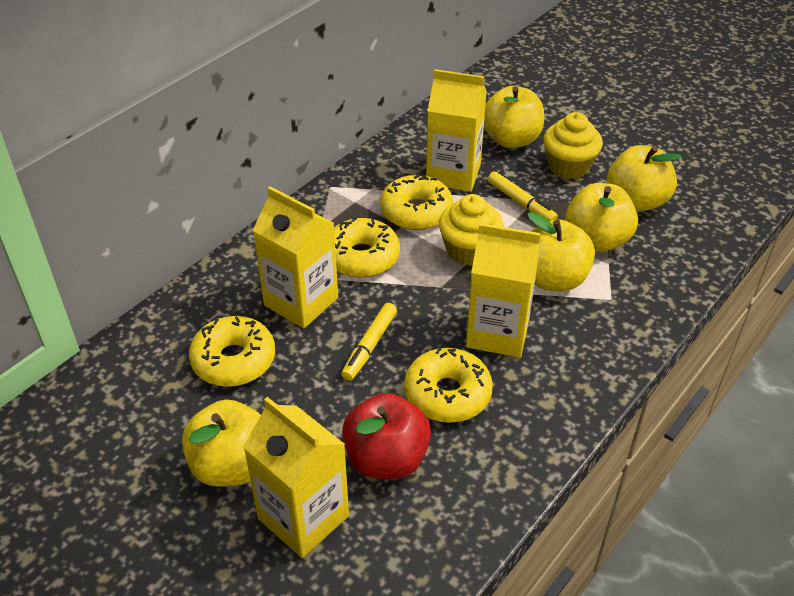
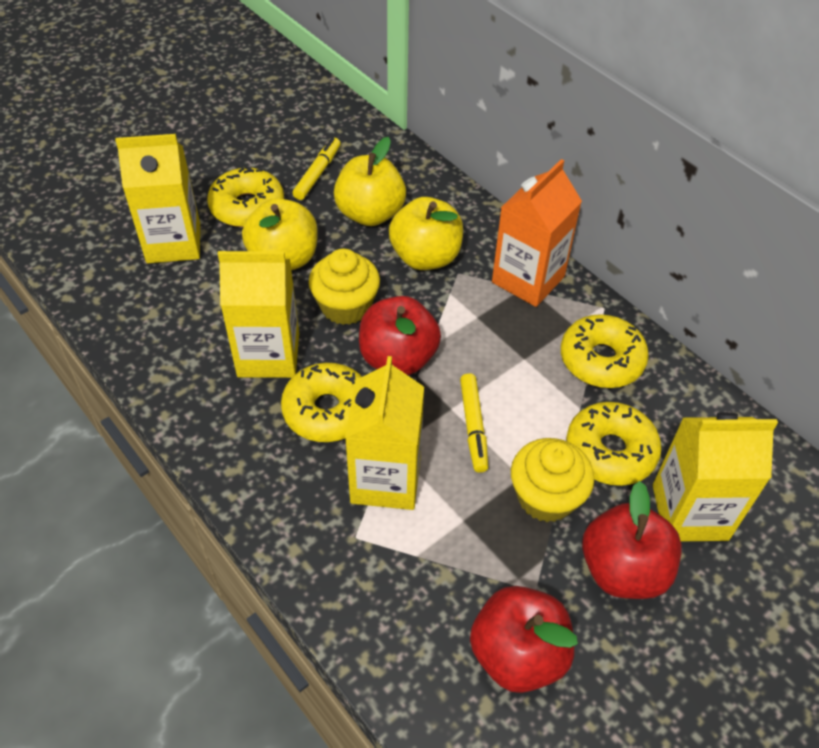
orange carton: none = 0 -> [492,159,582,307] = 1
red apple: [342,393,431,479] = 1 -> [359,296,441,375] [470,586,578,693] [582,481,682,599] = 3
yellow apple: [182,400,261,487] [484,86,544,148] [527,212,595,291] [565,183,638,252] [607,145,682,212] = 5 -> [242,198,317,270] [334,137,406,226] [389,197,463,270] = 3

